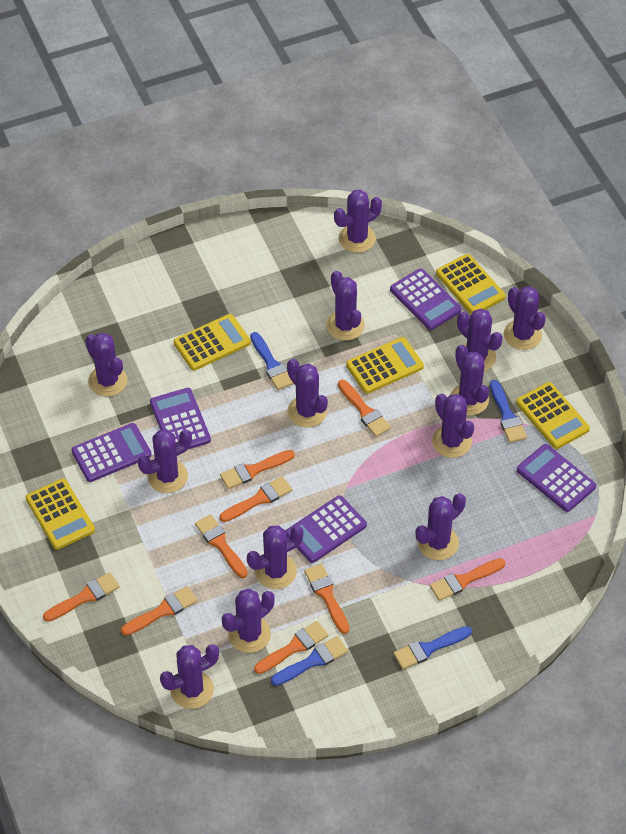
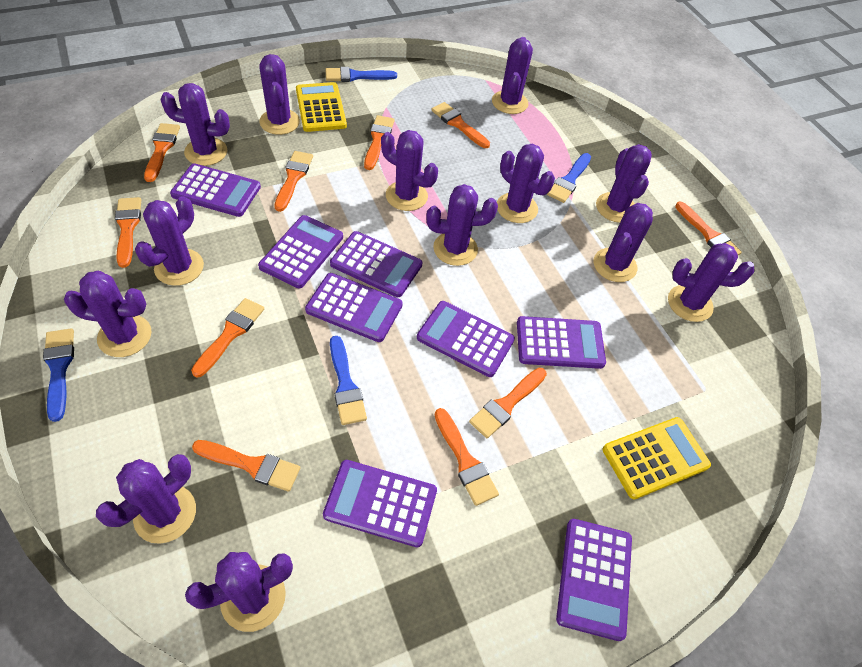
orange brush: [43,572,120,622] [121,586,198,636] [195,514,248,578] [219,476,292,522] [220,450,295,489] [254,621,328,674] [304,563,349,634] [338,380,391,437] [430,558,505,601] = 9 -> [115,197,141,268] [144,123,180,182] [191,298,264,377] [192,440,300,492] [274,151,313,212] [364,115,395,170] [432,102,490,148] [435,408,499,506] [469,368,547,438] [675,202,742,255] = 10
purple calculator: [72,423,152,482] [150,388,211,449] [286,495,367,563] [390,269,462,330] [517,444,596,512] = 5 -> [170,163,261,217] [258,215,343,288] [305,273,403,342] [323,460,437,547] [330,231,423,297] [417,301,515,377] [517,316,606,369] [556,519,632,641] = 8
yellow calculator: [25,478,95,550] [174,314,251,371] [346,337,424,394] [436,254,505,314] [516,382,590,449] = 5 -> [296,82,347,132] [602,417,711,499] = 2

